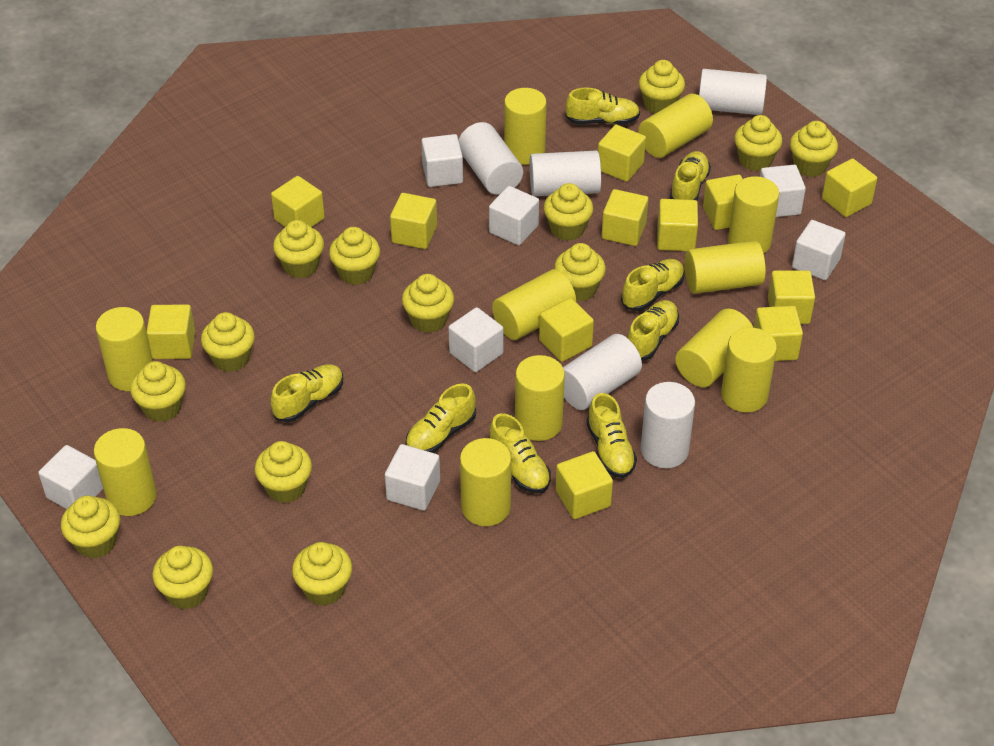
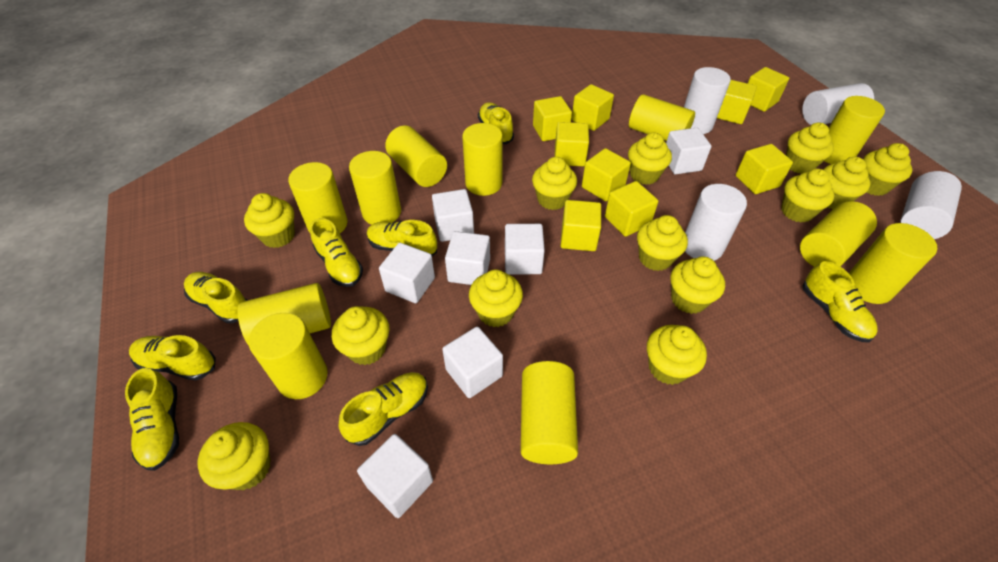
white cylinder: [459,122,523,195] [529,151,601,196] [563,334,642,410] [641,382,695,468] [699,69,767,115] = 5 -> [684,67,731,134] [685,184,747,261] [802,83,874,125] [900,171,962,239] = 4
yellow cube: [147,305,195,359] [271,176,325,227] [390,193,437,249] [539,298,594,362] [556,451,613,519] [598,125,646,182] [602,189,648,246] [657,199,698,251] [703,174,743,230] [754,306,803,361] [768,270,815,324] [822,158,877,217] = 12 -> [533,96,572,141] [555,122,589,166] [561,200,601,251] [572,84,614,131] [582,148,631,201] [605,181,658,237] [717,80,757,124] [736,144,793,194] [747,67,789,112] = 9
yellow cupcake: [61,496,120,559] [130,361,186,422] [152,546,213,609] [201,312,255,372] [255,441,312,503] [273,220,324,278] [292,542,352,606] [329,227,380,285] [402,274,454,333] [544,183,593,241] [554,243,606,302] [639,60,685,114] [734,115,783,171] [790,121,838,177] = 14 -> [198,422,271,490] [244,193,295,248] [332,306,389,365] [469,269,523,327] [532,157,577,210] [628,133,672,185] [637,215,688,271] [647,325,707,385] [670,256,725,314] [781,169,834,223] [786,122,834,174] [823,157,870,209] [863,143,913,196] = 13

